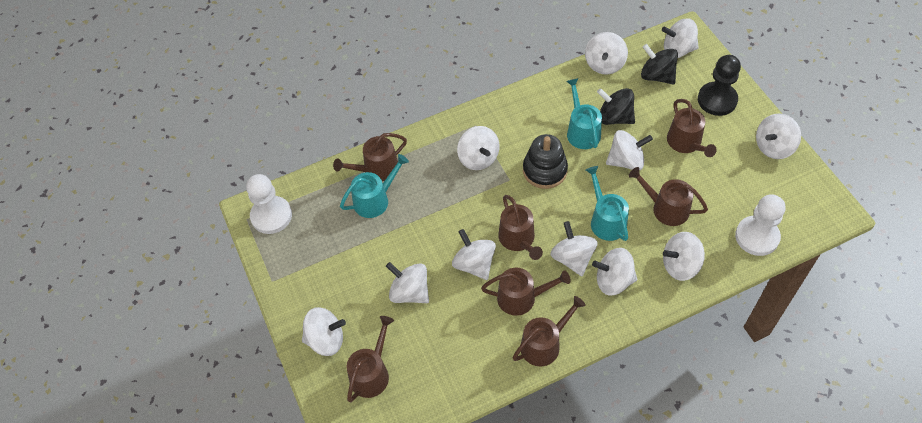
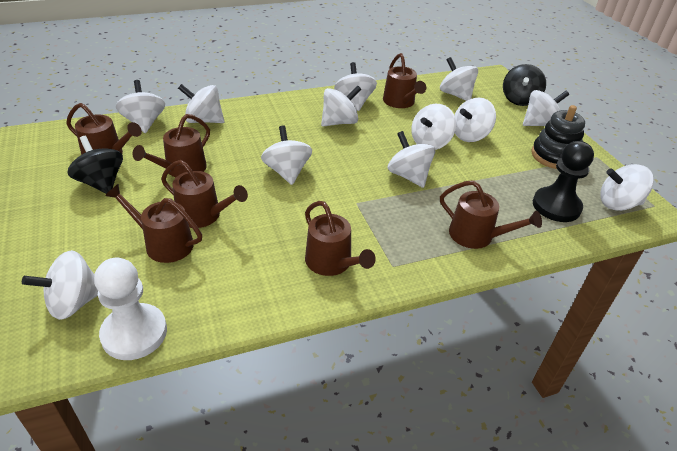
turquoise watering can: [340,154,409,218] [567,78,602,149] [586,166,629,241] = 3 -> none = 0
white pawn: [246,174,292,234] [735,194,785,256] = 2 -> [94,258,167,360] = 1
white spinning top: [302,307,346,356] [386,262,429,303] [452,229,496,280] [457,126,499,170] [550,221,598,276] [585,32,628,74] [592,248,637,296] [606,130,653,170] [662,18,699,58] [663,232,705,281] [756,113,801,159] = 11 -> [22,250,98,320] [116,80,165,133] [178,84,224,123] [261,125,312,185] [321,85,361,127] [334,62,377,111] [387,131,435,188] [411,104,456,150] [440,57,478,101] [455,98,496,142] [523,90,569,126] [600,164,654,211] = 12

